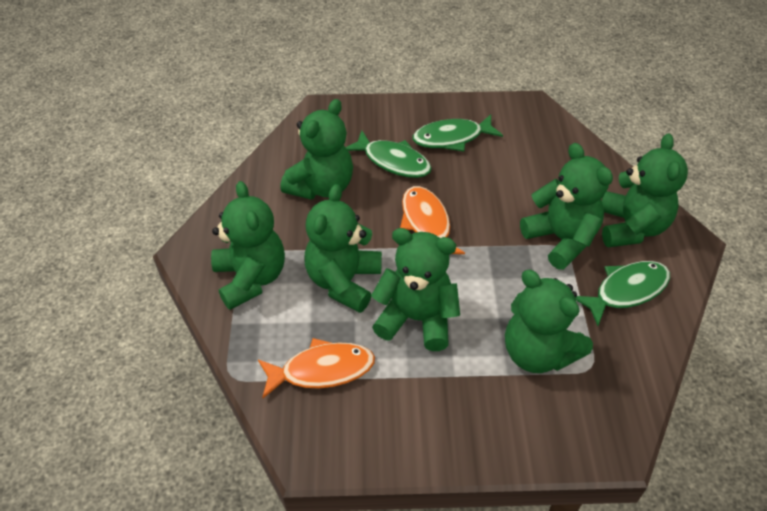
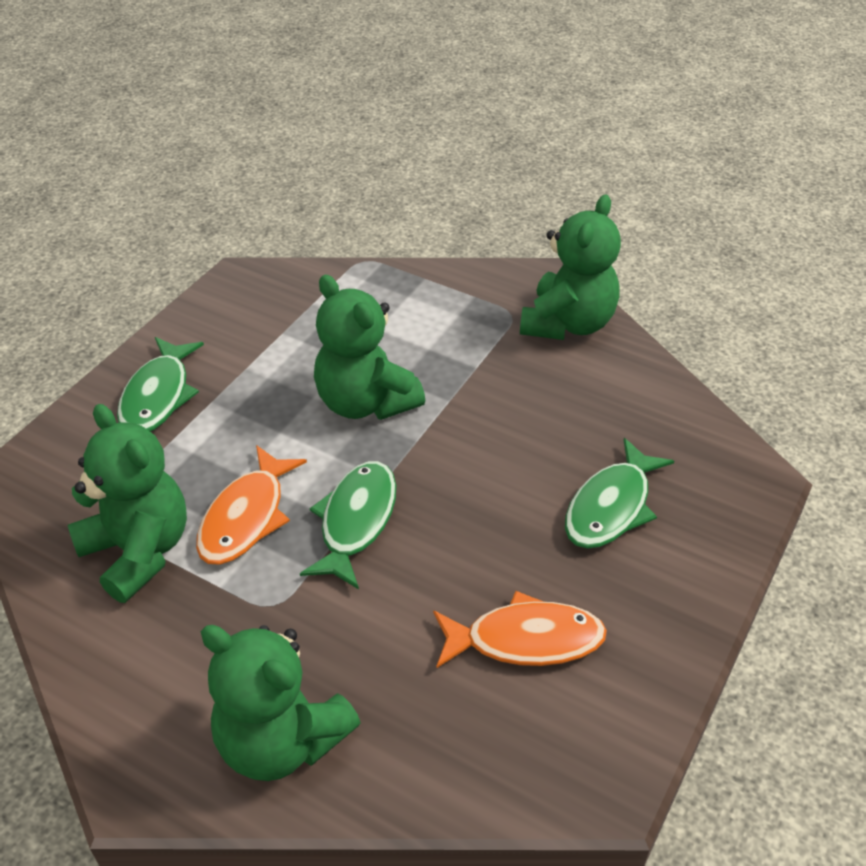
green teddy bear: [211,181,285,310] [281,99,353,200] [304,184,382,313] [371,228,460,351] [505,270,593,373] [520,143,613,270] [602,133,688,247] = 7 -> [68,404,187,603] [201,625,361,781] [314,275,425,420] [520,194,621,340] = 4

